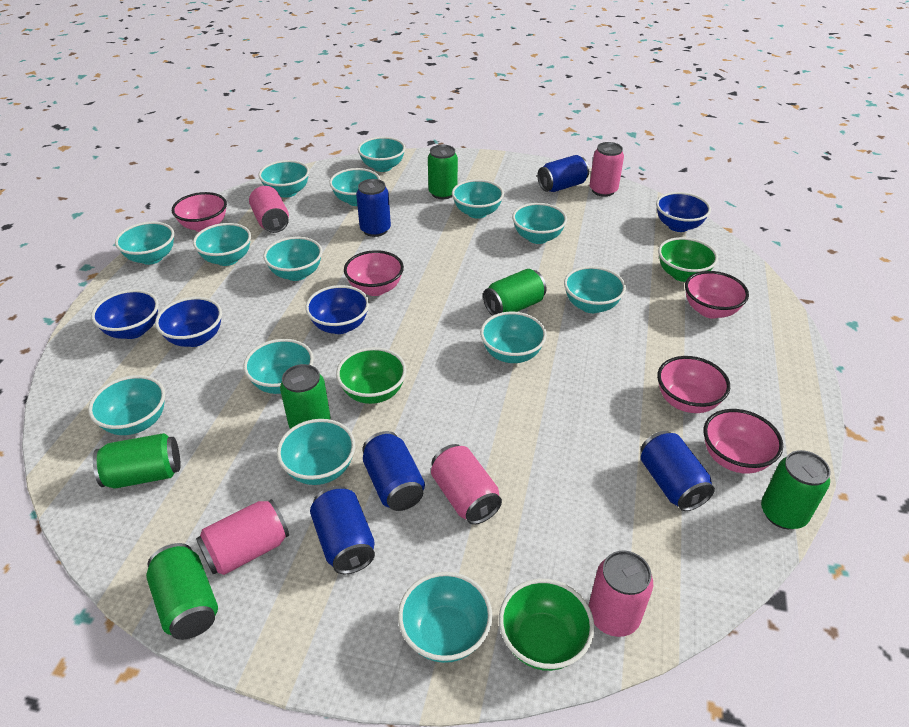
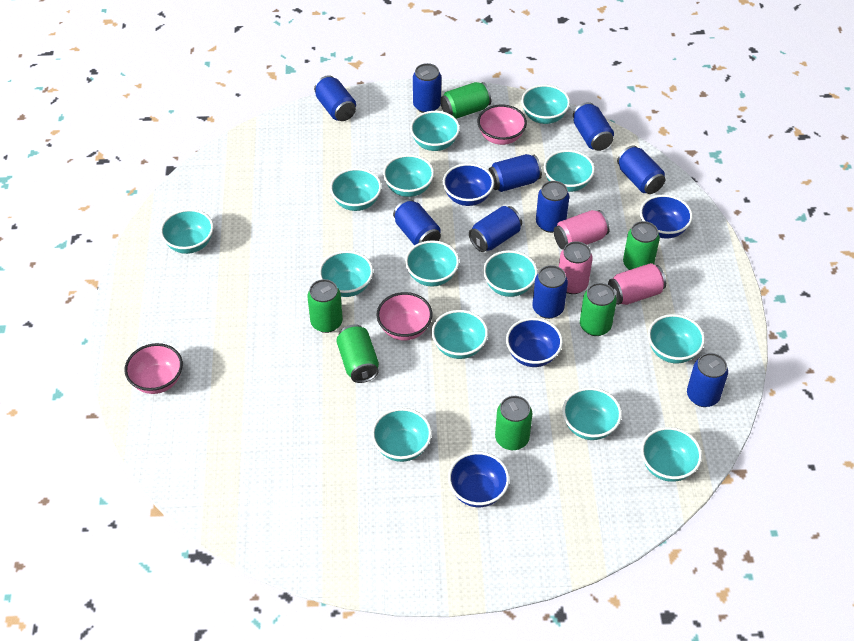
blue can: [310,486,375,574] [356,179,391,237] [362,431,425,511] [537,155,589,192] [641,431,715,511] = 5 -> [314,75,356,121] [393,199,441,246] [413,63,441,113] [469,206,522,252] [488,154,542,192] [532,265,568,319] [536,181,569,233] [573,102,614,151] [617,145,665,194] [687,353,728,407] = 10
green bowl: [336,347,407,404] [499,579,595,671] [658,237,718,282] = 3 -> none = 0
pink bowl: [172,192,227,232] [344,250,404,296] [657,356,730,413] [685,271,749,319] [703,409,783,474] = 5 -> [124,343,183,394] [377,292,432,340] [477,105,527,145] = 3
pink can: [196,499,289,575] [249,186,289,233] [431,444,502,525] [588,551,653,637] [589,142,624,197] = 5 -> [554,210,610,250] [559,241,593,294] [608,263,666,305] = 3

